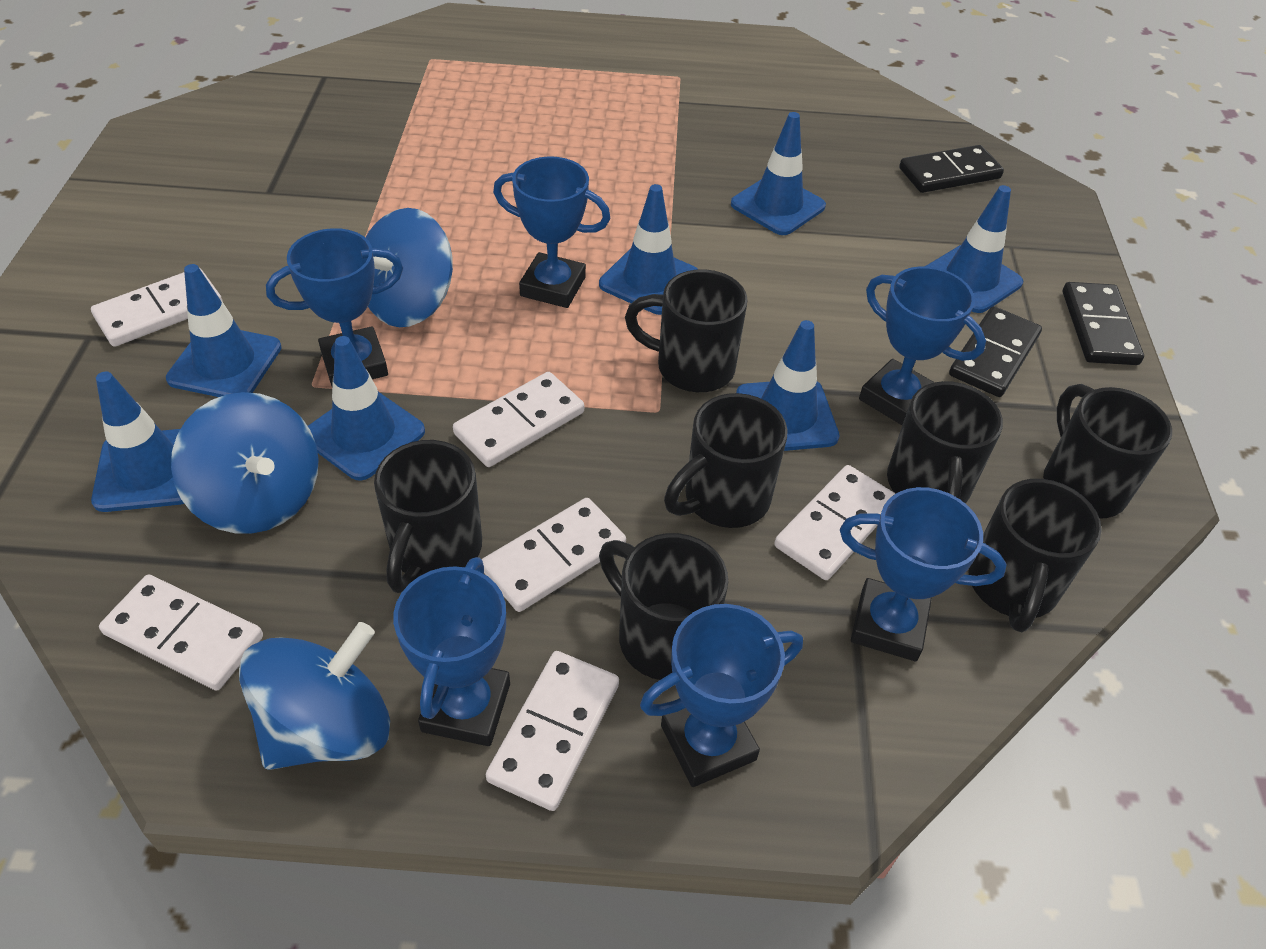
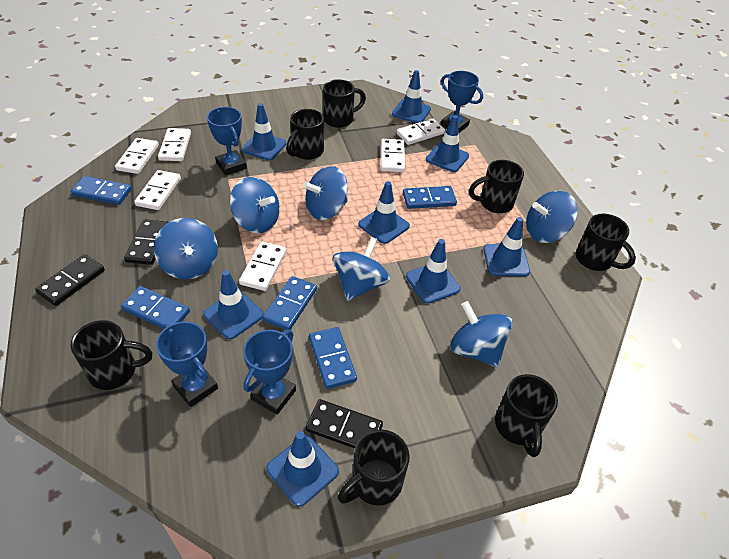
blue domino: none = 0 -> [71,176,132,205] [121,286,190,328] [263,276,317,330] [309,327,357,389] [403,186,457,209] = 5
blue spinning top: [171,392,319,534] [239,622,390,770] [366,208,453,327] = 3 -> [154,218,218,279] [230,177,280,233] [303,166,348,220] [333,237,390,301] [450,301,512,367] [526,191,578,243] = 6
blue traffic cone: [91,371,184,512] [166,264,282,397] [308,336,425,481] [599,184,699,315] [731,112,826,235] [736,320,840,451] [926,185,1023,313] = 7 -> [203,270,264,339] [242,103,287,161] [266,431,339,506] [358,181,410,244] [392,70,431,123] [406,239,461,304] [426,115,469,172] [484,217,530,276] = 8
blue trophy: [266,228,403,386] [393,557,510,746] [493,156,610,308] [640,604,803,787] [840,487,1007,661] [859,266,986,425] = 6 -> [156,322,218,407] [207,107,247,175] [243,330,296,415] [441,71,483,133] = 4

